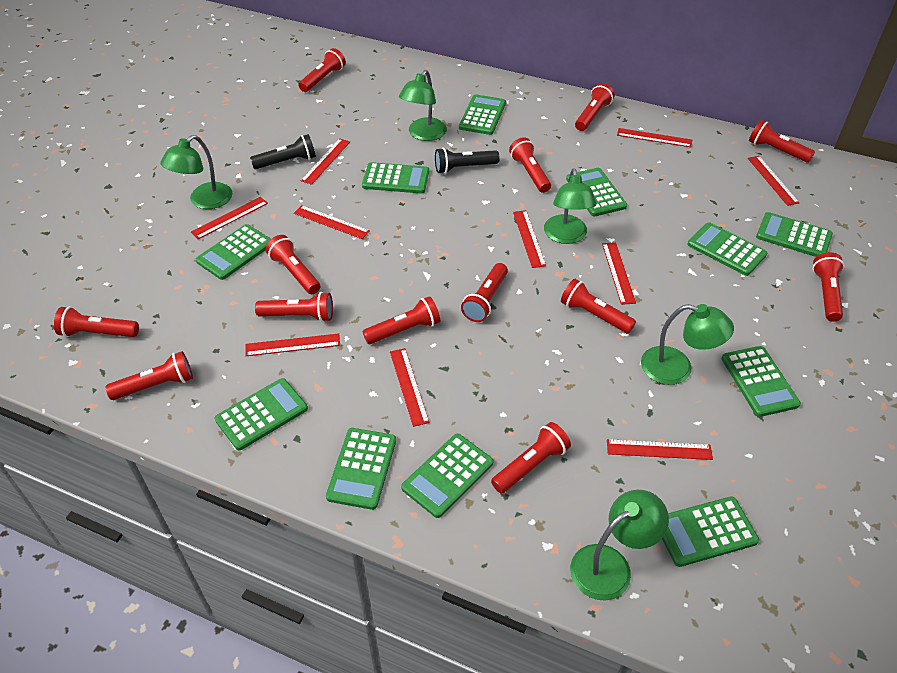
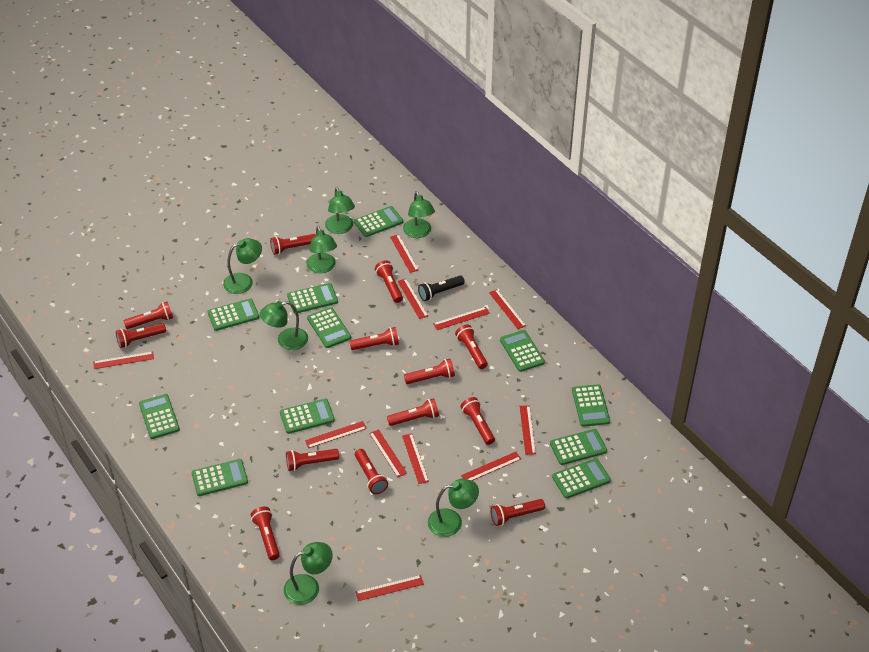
black flashlight: [250,134,316,169] [435,148,500,174] = 2 -> [418,275,465,301] = 1
green lamp: [160,135,232,209] [399,70,447,141] [544,168,597,244] [570,490,669,601] [641,304,734,385] = 5 -> [223,238,262,294] [260,301,308,350] [284,542,333,605] [306,226,337,273] [325,187,355,234] [403,191,435,238] [428,479,479,537] = 7
red ruler: [191,197,268,239] [245,333,340,356] [294,205,370,239] [301,138,350,185] [390,348,430,427] [513,210,546,268] [602,242,636,305] [607,439,713,460] [617,128,692,147] [748,156,799,206] = 10 -> [93,352,154,369] [305,421,367,448] [355,575,424,601] [369,429,407,477] [390,234,419,273] [397,279,428,319] [402,433,429,484] [433,307,490,330] [461,452,521,481] [489,289,526,329] [520,405,536,455] = 11

